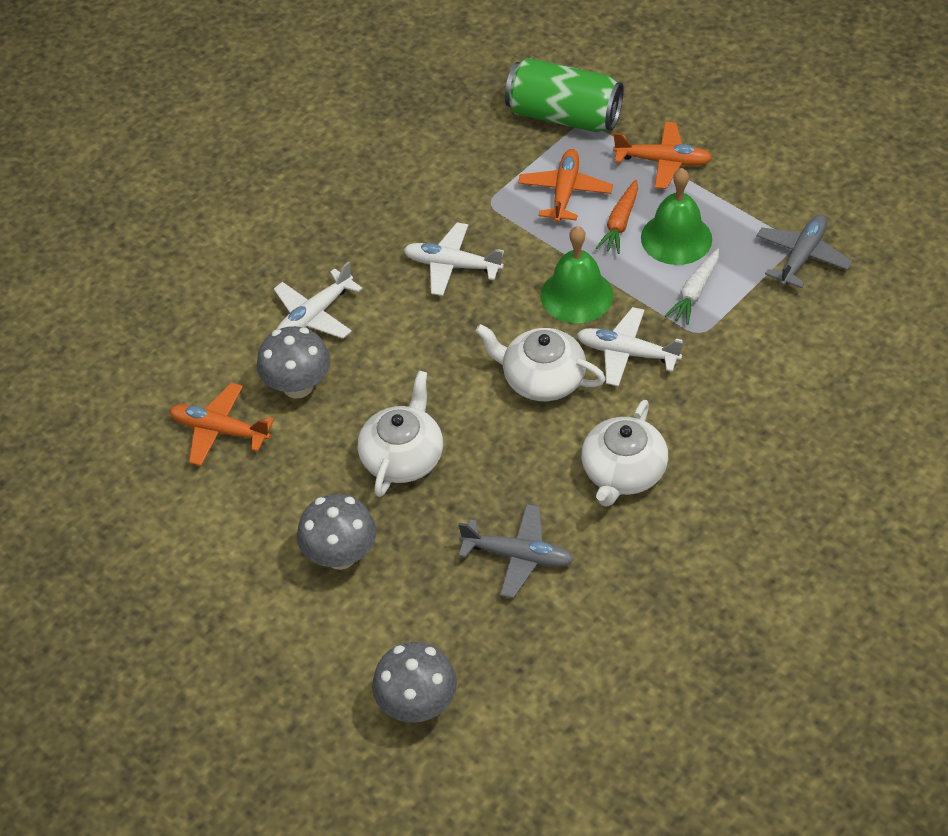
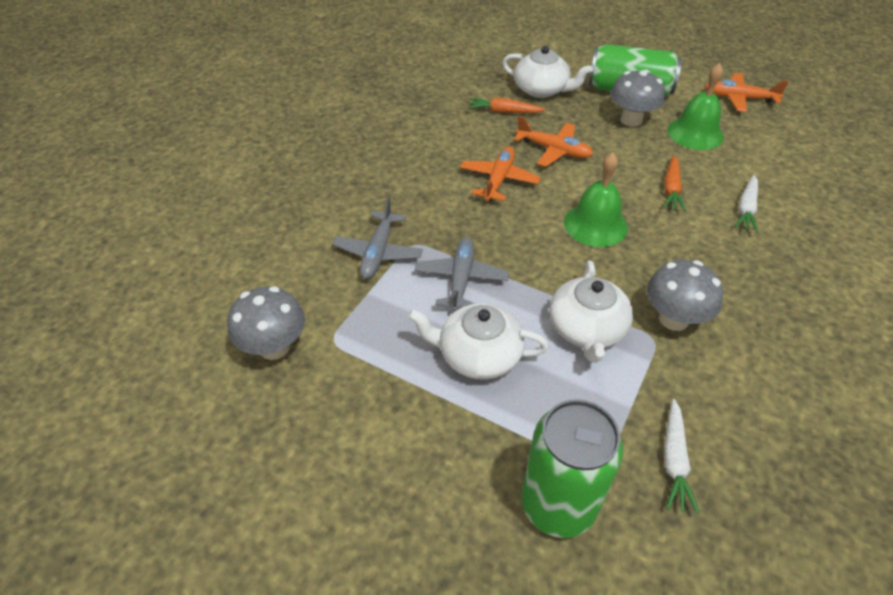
green can: [505,58,624,132] = 1 -> [521,399,623,538] [588,44,682,97] = 2
orange carrot: [596,180,638,254] = 1 -> [468,98,545,113] [663,155,686,211] = 2
white carrot: [665,248,719,325] = 1 -> [664,399,699,514] [735,175,758,233] = 2
white plane: [274,261,363,339] [403,222,504,296] [577,307,683,387] = 3 -> none = 0

